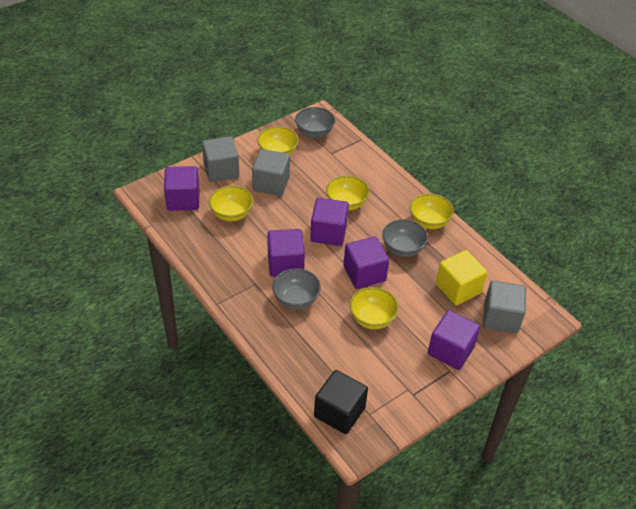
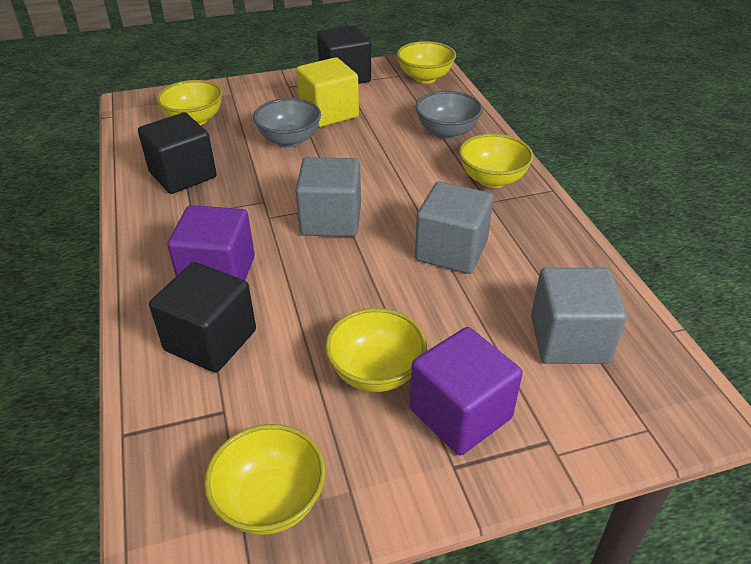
black cube: [314,370,368,434] = 1 -> [138,112,217,194] [149,262,256,373] [317,25,371,84] = 3
grey bowl: [272,268,321,309] [295,107,335,138] [382,219,428,257] = 3 -> [253,98,321,148] [415,91,483,139] = 2
purple cube: [164,166,199,211] [267,229,305,277] [310,198,349,246] [343,236,389,289] [428,310,480,370] = 5 -> [167,205,255,280] [410,327,523,455] = 2

